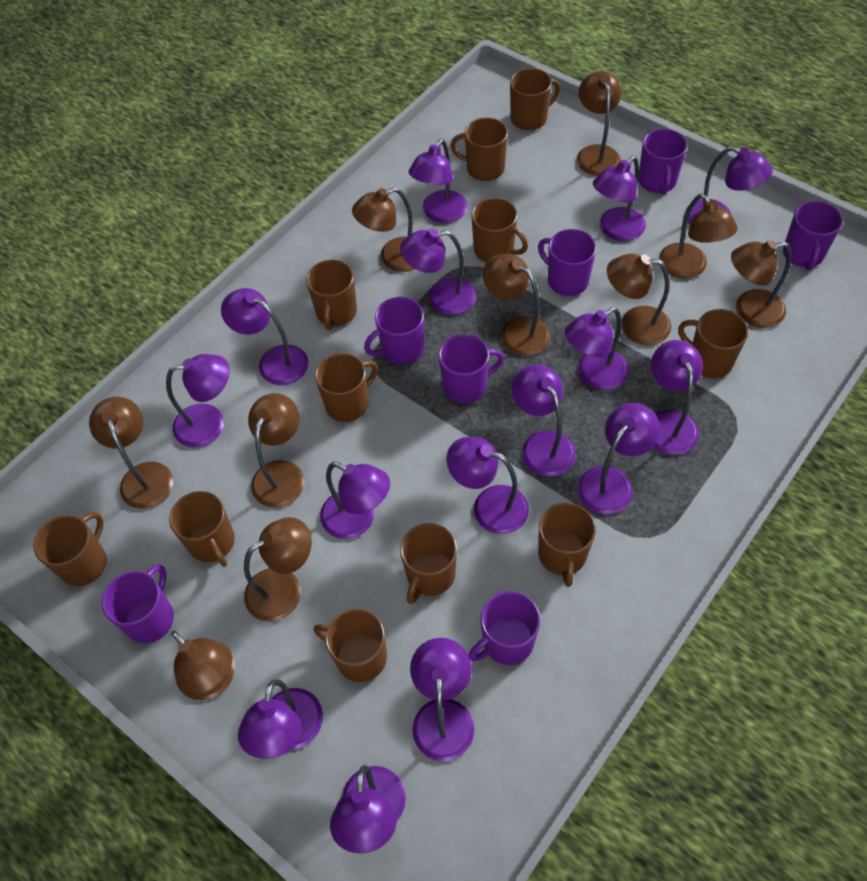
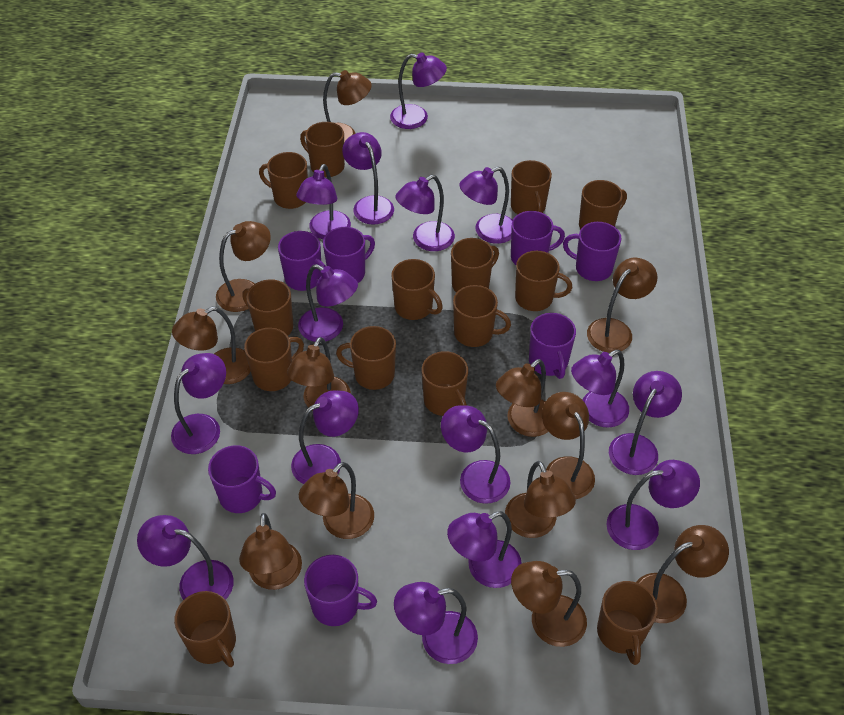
brown lamp: [89,397,173,509] [171,631,235,701] [244,517,312,622] [248,393,304,508] [352,187,415,272] [483,254,551,356] [577,71,621,176] [607,254,671,345] [659,194,738,279] [731,240,791,328] = 10 -> [172,307,251,384] [216,221,271,312] [239,513,302,590] [287,337,351,411] [299,462,374,539] [323,70,372,142] [496,359,548,437] [505,461,576,538] [511,561,587,647] [542,392,595,499] [587,258,657,353] [636,525,729,623] = 12
brown mug: [34,512,107,586] [169,491,235,567] [306,260,357,330] [314,609,387,682] [315,353,378,422] [400,523,457,604] [451,118,508,181] [471,198,528,263] [510,68,560,131] [538,503,596,587] [678,309,748,378] = 11 -> [174,591,236,667] [242,279,293,336] [244,328,304,391] [259,152,308,209] [300,122,345,177] [336,326,396,390] [391,259,443,320] [422,351,468,416] [451,238,499,293] [453,285,511,347] [511,160,552,214] [515,251,572,311] [579,180,627,229] [597,581,658,665] = 14

